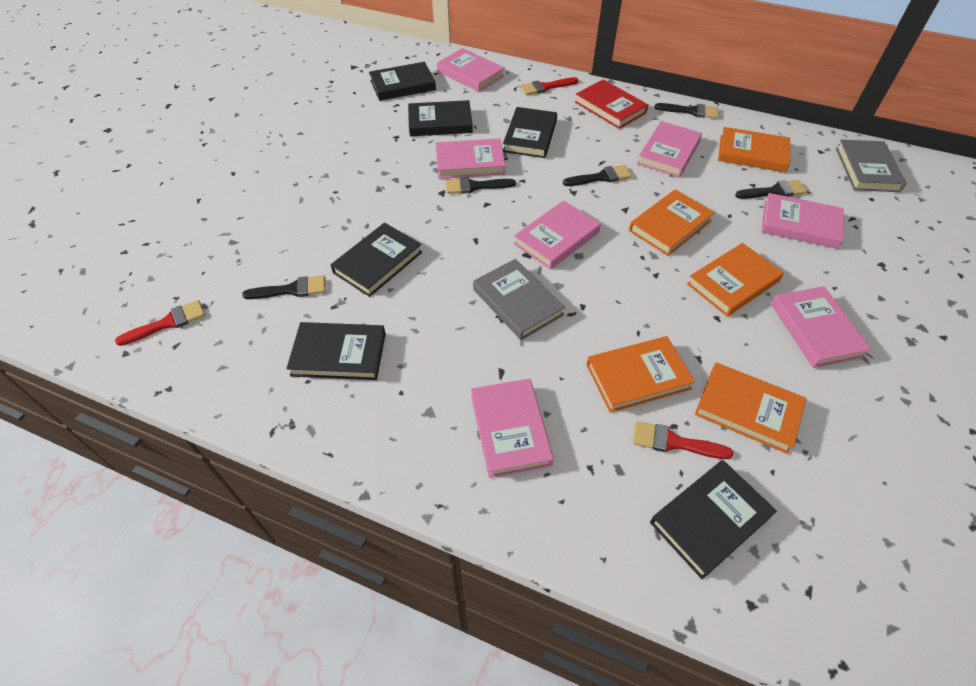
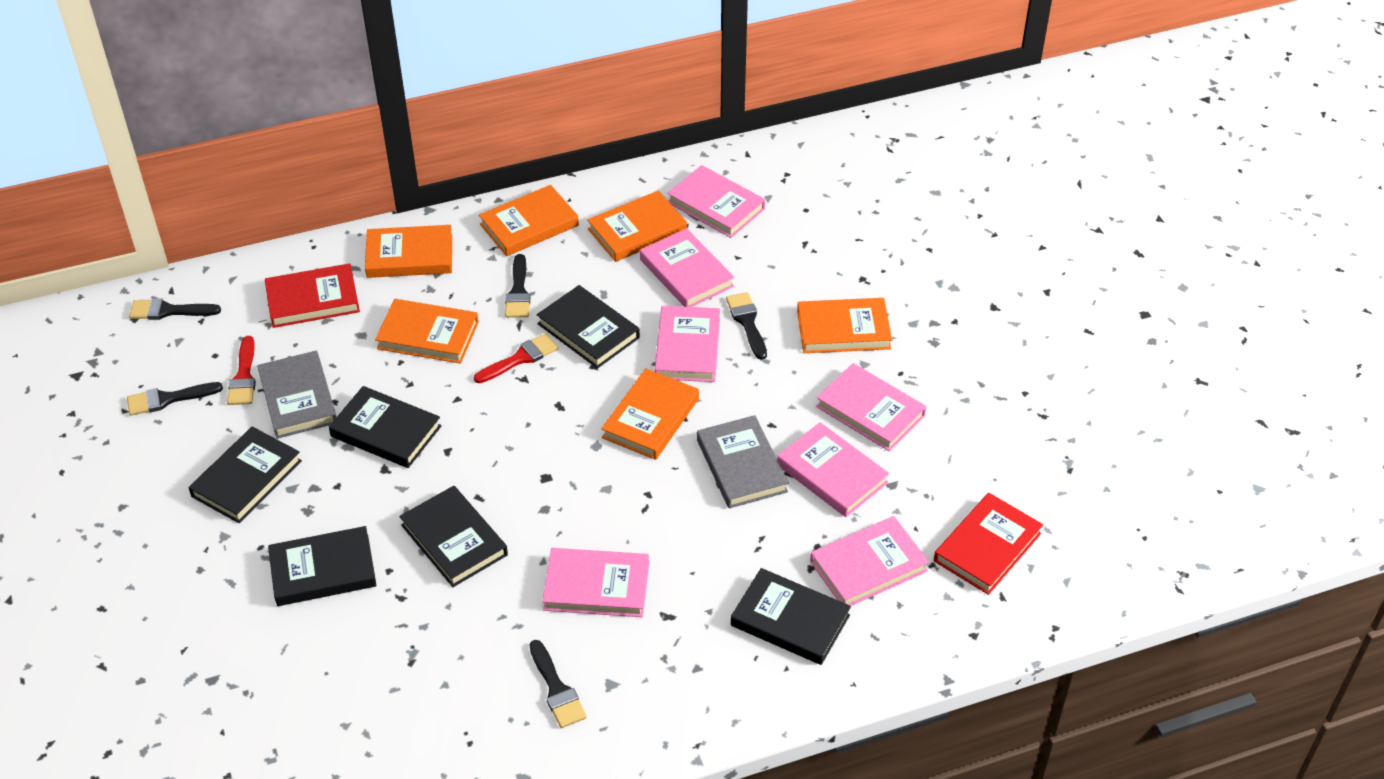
orange book: [586,336,695,413] [629,189,715,256] [687,243,784,317] [695,363,807,454] [718,127,790,172] = 5 -> [365,225,452,278] [375,299,479,364] [479,185,579,256] [587,190,687,262] [601,368,699,460] [797,298,892,353] = 6
red book: [575,79,648,129] = 1 -> [265,263,360,328] [934,493,1043,595] = 2
red brush: [115,300,205,346] [520,77,578,95] [633,421,733,459] = 3 -> [227,336,256,405] [474,333,558,383] = 2

